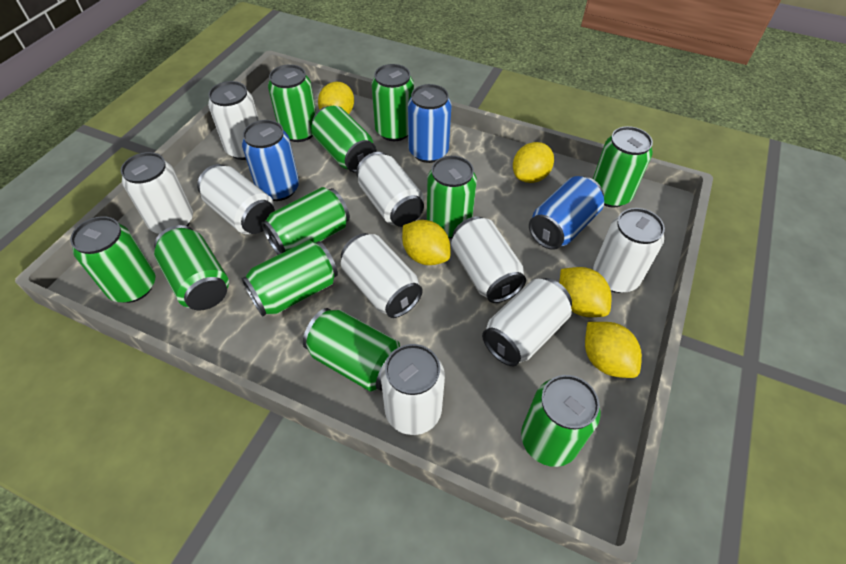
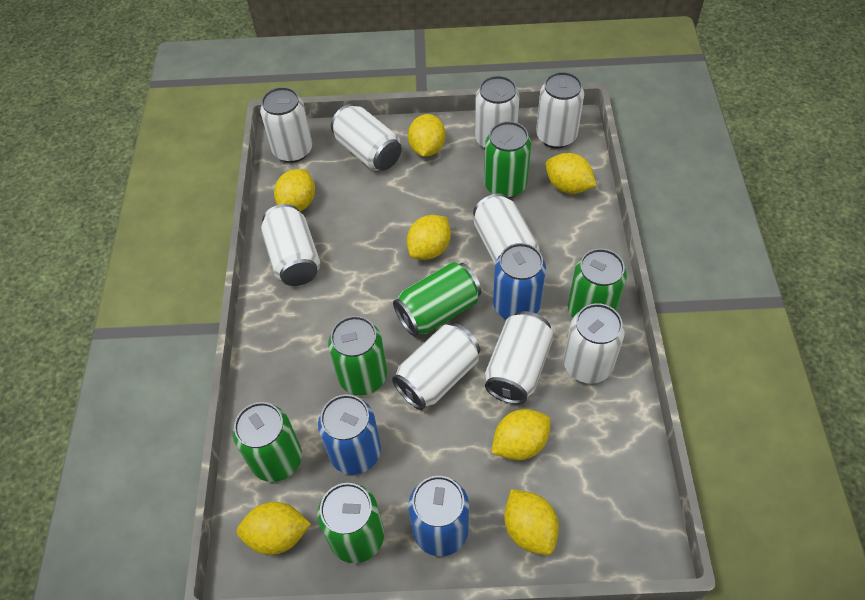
green can: [70,216,156,303] [154,225,229,310] [242,240,338,316] [261,187,350,255] [268,64,316,142] [303,308,400,392] [311,106,377,173] [372,64,414,141] [427,156,477,239] [521,375,601,467] [593,126,653,208] = 11 -> [233,402,302,482] [317,483,384,563] [328,316,387,395] [393,262,481,336] [484,121,531,198] [568,248,627,318] = 6
yellow lemon: [318,82,354,114] [402,220,451,265] [513,142,554,183] [559,267,611,317] [585,322,642,378] = 5 -> [237,502,311,555] [274,169,315,212] [407,215,451,260] [408,114,446,157] [491,409,551,460] [504,489,559,555] [546,153,596,194] = 7

